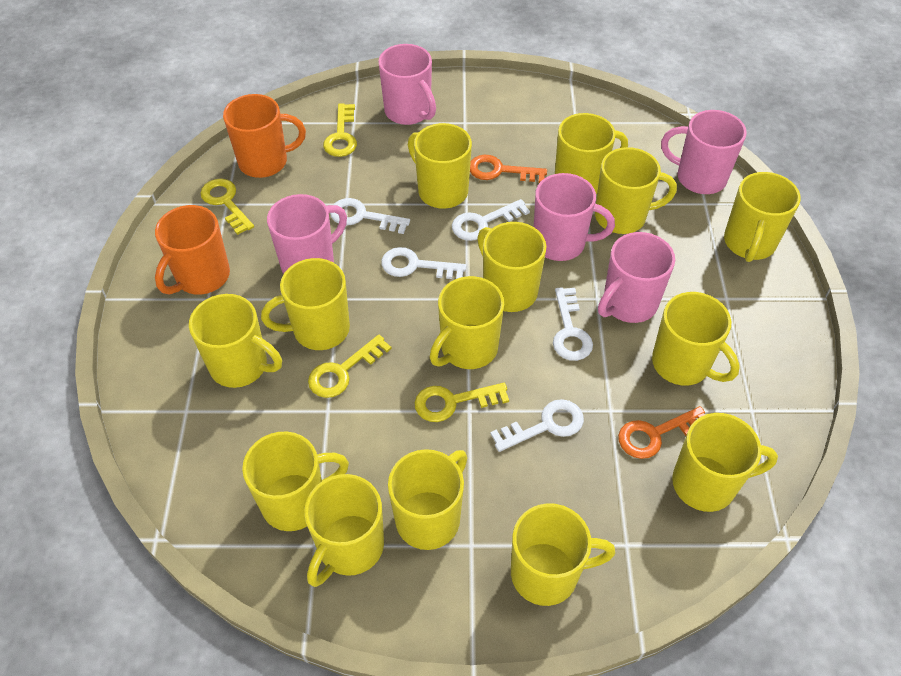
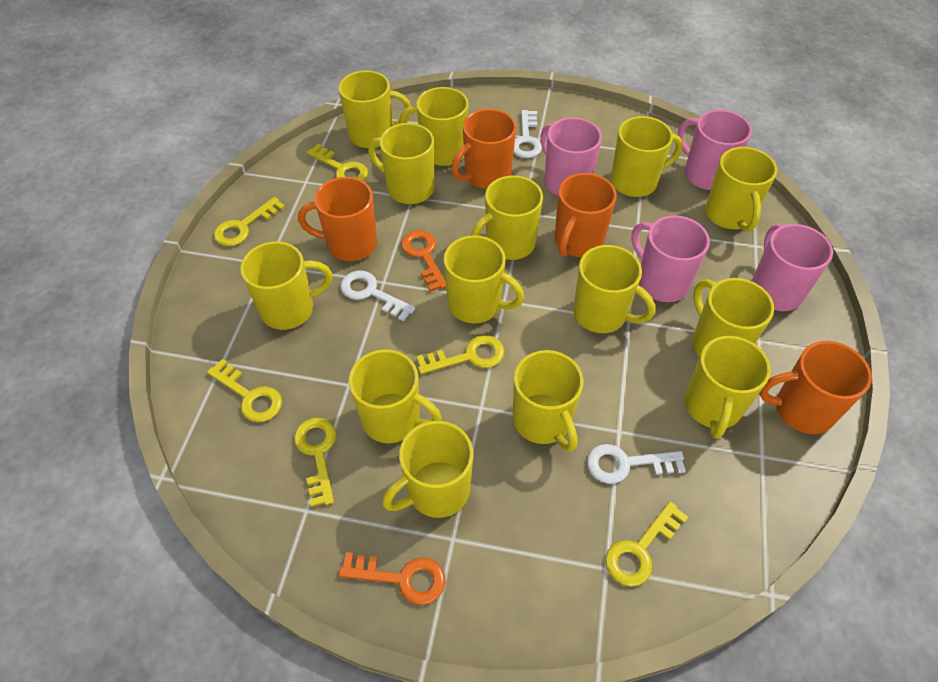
orange mug: [155,205,230,295] [223,94,306,178] = 2 -> [298,177,377,261] [451,109,516,189] [555,173,617,257] [759,341,872,434] = 4
pink mug: [267,194,347,274] [378,44,436,125] [534,173,615,261] [598,232,675,323] [661,110,747,194] = 5 -> [541,117,602,196] [631,215,710,302] [678,110,752,190] [752,224,833,311] = 4
white key: [330,198,410,234] [381,247,466,279] [452,199,530,241] [490,399,584,452] [553,287,593,361] = 5 -> [340,270,415,322] [514,110,542,158] [587,444,686,484] = 3
yellow key: [200,179,254,235] [308,334,392,398] [323,103,357,157] [414,383,509,422] = 4 -> [207,359,282,422] [214,197,285,246] [294,418,336,507] [307,144,368,181] [417,335,505,374] [605,501,688,587] = 6

